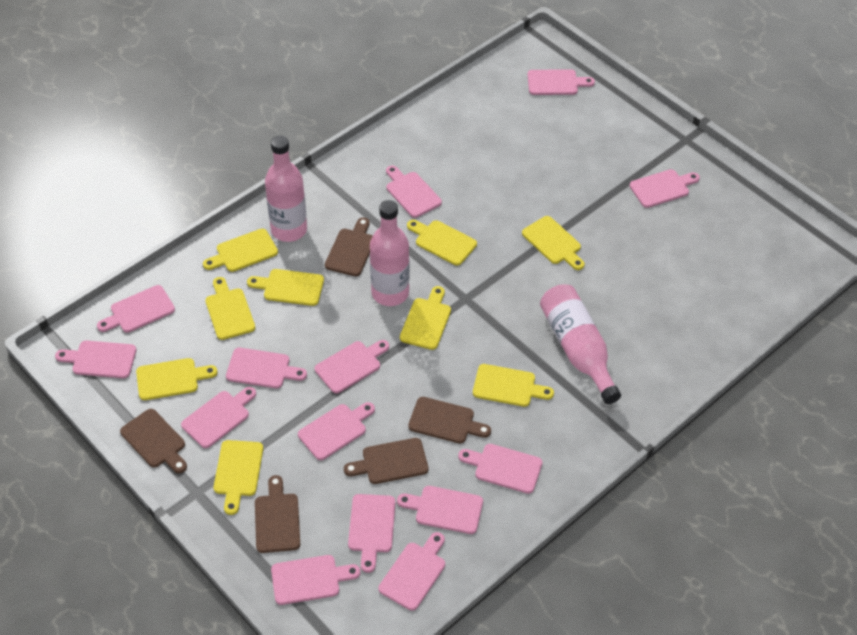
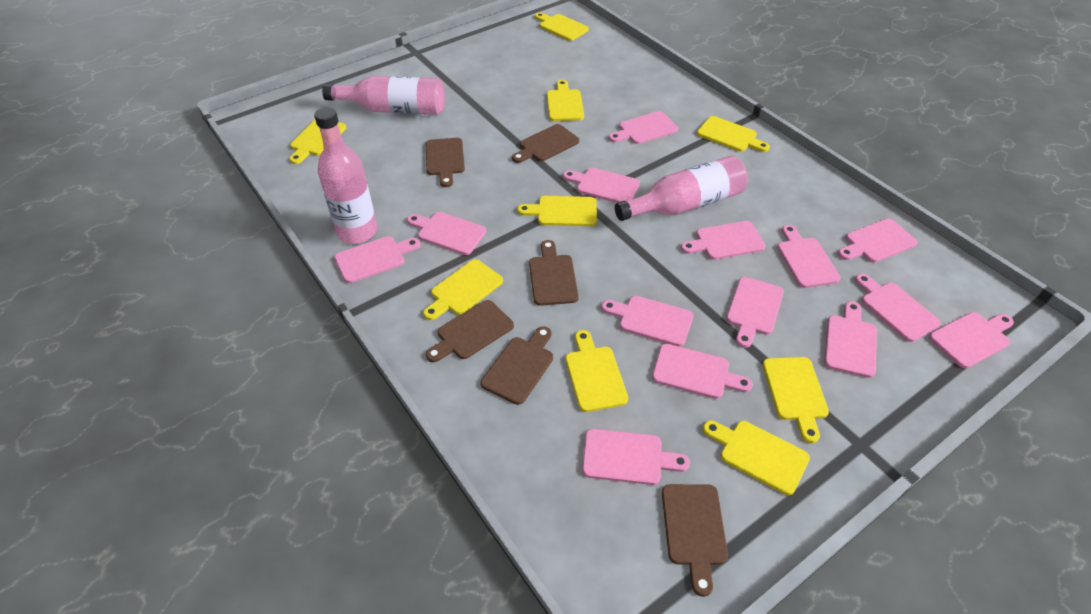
brown cutting board: [120,409,187,473] [255,475,300,553] [325,217,373,276] [344,438,428,484] [408,397,491,443] = 5 -> [426,138,465,187] [426,300,514,362] [481,326,553,405] [512,124,579,163] [529,240,579,306] [662,484,728,597] = 6

